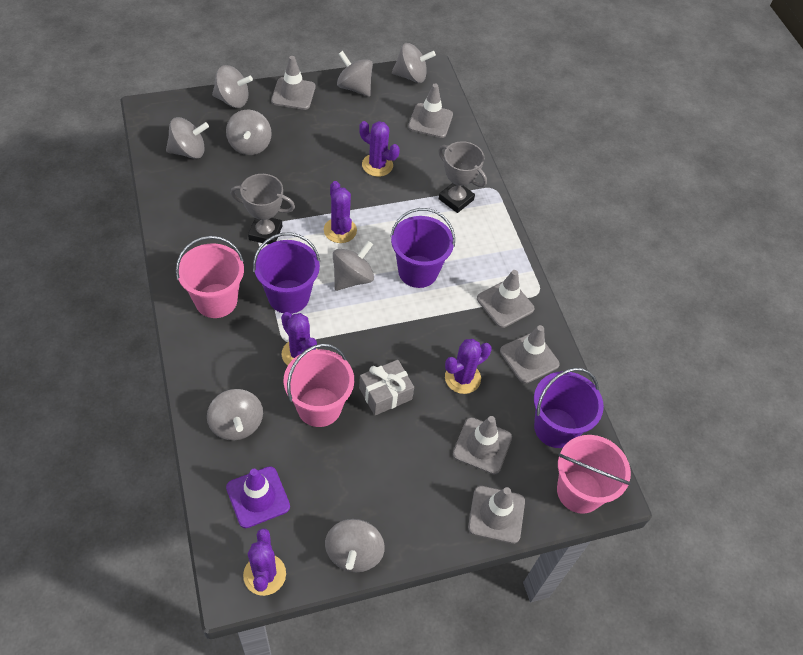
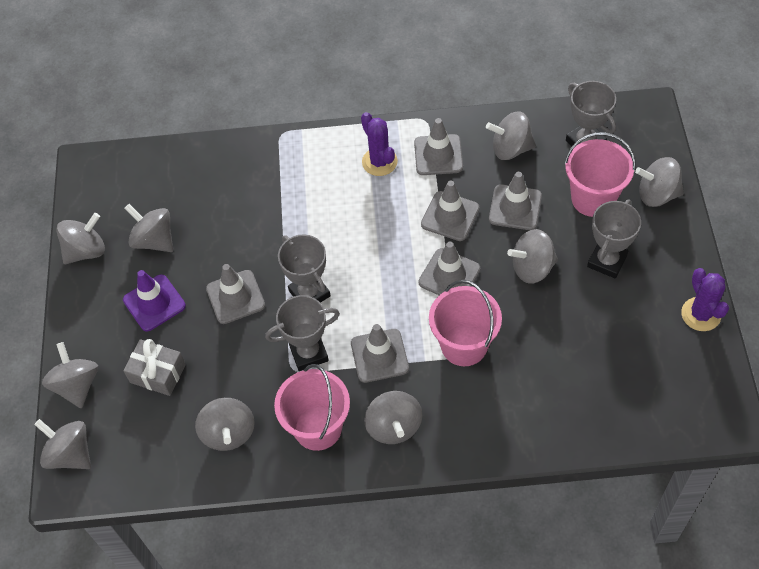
grey spinning top: [166,117,209,159] [207,389,263,440] [212,65,253,108] [226,110,272,155] [325,519,385,572] [333,241,374,291] [337,51,373,97] [392,43,436,83] = 8 -> [34,419,91,469] [42,342,98,408] [56,213,105,264] [125,204,173,252] [195,398,255,451] [364,391,422,444] [486,111,536,160] [507,229,558,284] [635,157,684,207] = 9
grey trophy: [231,174,295,245] [438,141,487,213] = 2 -> [265,295,340,371] [278,234,330,303] [566,81,616,146] [587,199,641,278] = 4
purple bucket: [253,233,320,314] [390,208,455,288] [534,368,604,448] = 3 -> none = 0
purple cactus: [243,528,286,596] [281,312,317,365] [324,181,357,243] [359,121,400,177] [445,339,492,394] = 5 -> [361,112,398,176] [681,268,729,331] = 2

